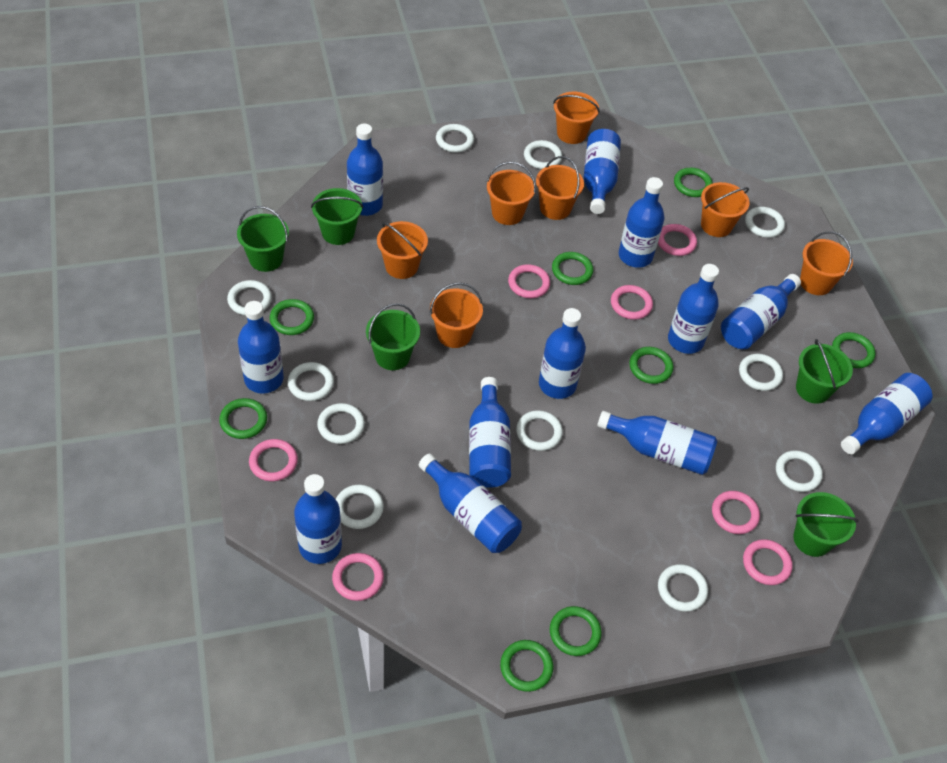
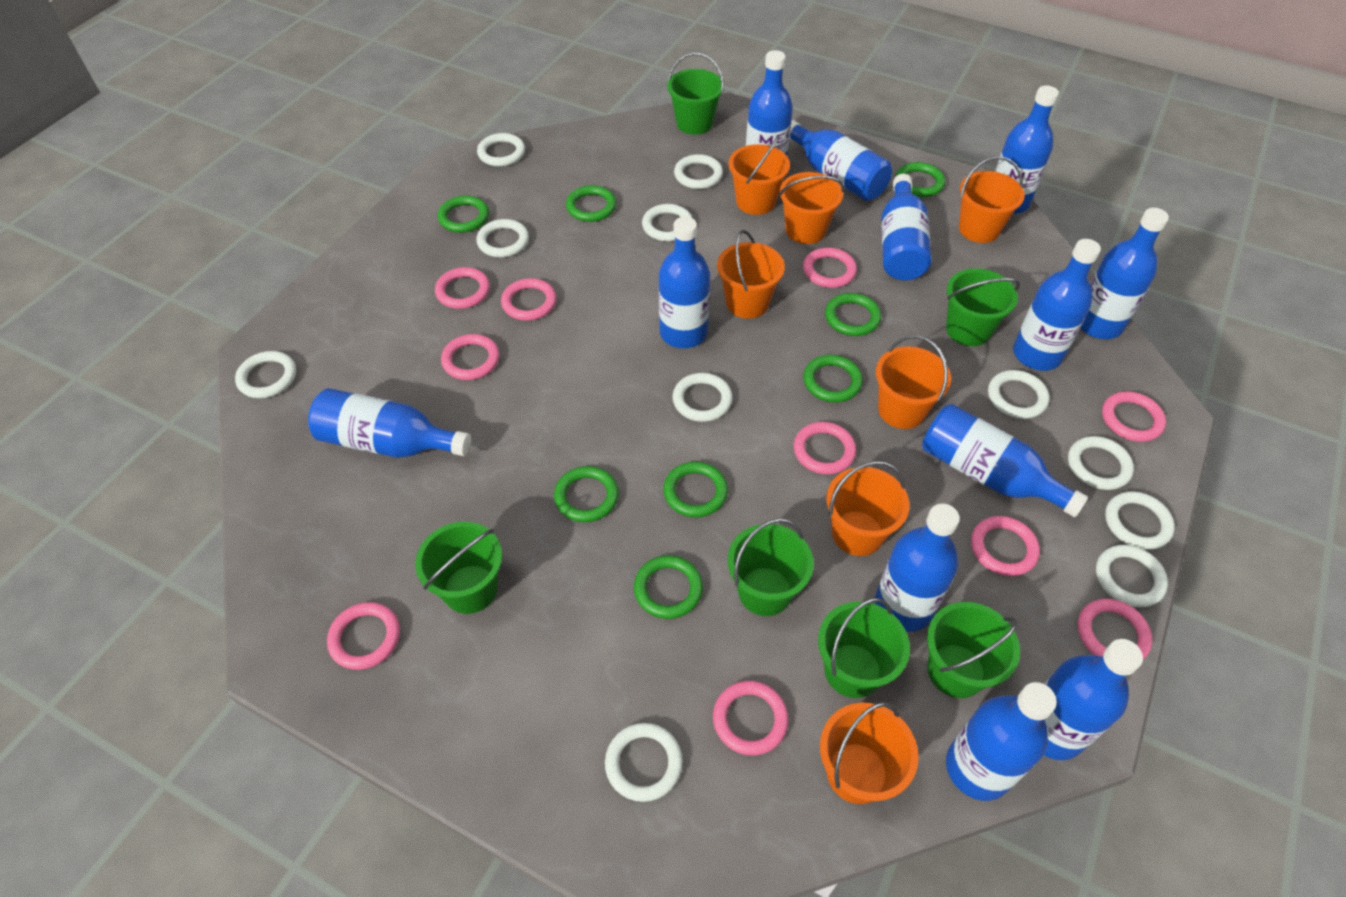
green bucket: [237,206,289,272] [311,188,363,245] [366,303,420,370] [793,492,858,557] [796,339,853,404] = 5 -> [415,522,502,614] [667,53,724,135] [728,518,814,616] [818,598,910,698] [927,602,1020,698] [946,268,1020,346] = 6
pink ring: [249,439,298,481] [332,553,384,601] [508,264,550,298] [611,285,653,320] [658,224,697,256] [712,491,760,534] [743,539,793,585] = 7 -> [327,602,400,670] [435,267,490,309] [441,334,499,380] [501,278,556,321] [713,681,789,755] [794,422,856,474] [803,247,857,288] [971,516,1040,576] [1078,599,1152,660] [1102,391,1166,442] = 10

